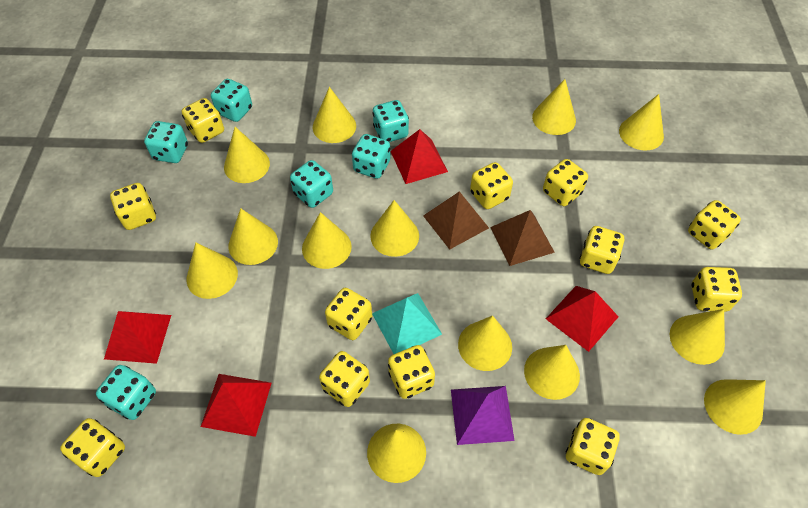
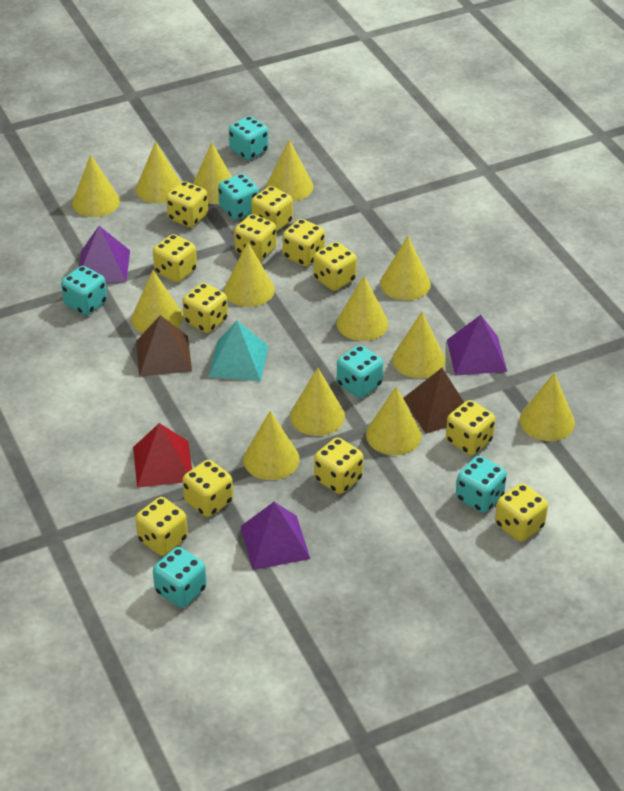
purple pyramid: [451,386,515,445] = 1 -> [79,226,130,282] [240,502,310,570] [447,315,507,375] = 3
red pyramid: [104,311,171,364] [201,374,271,437] [390,129,448,184] [546,286,619,352] = 4 -> [133,423,192,488] = 1

